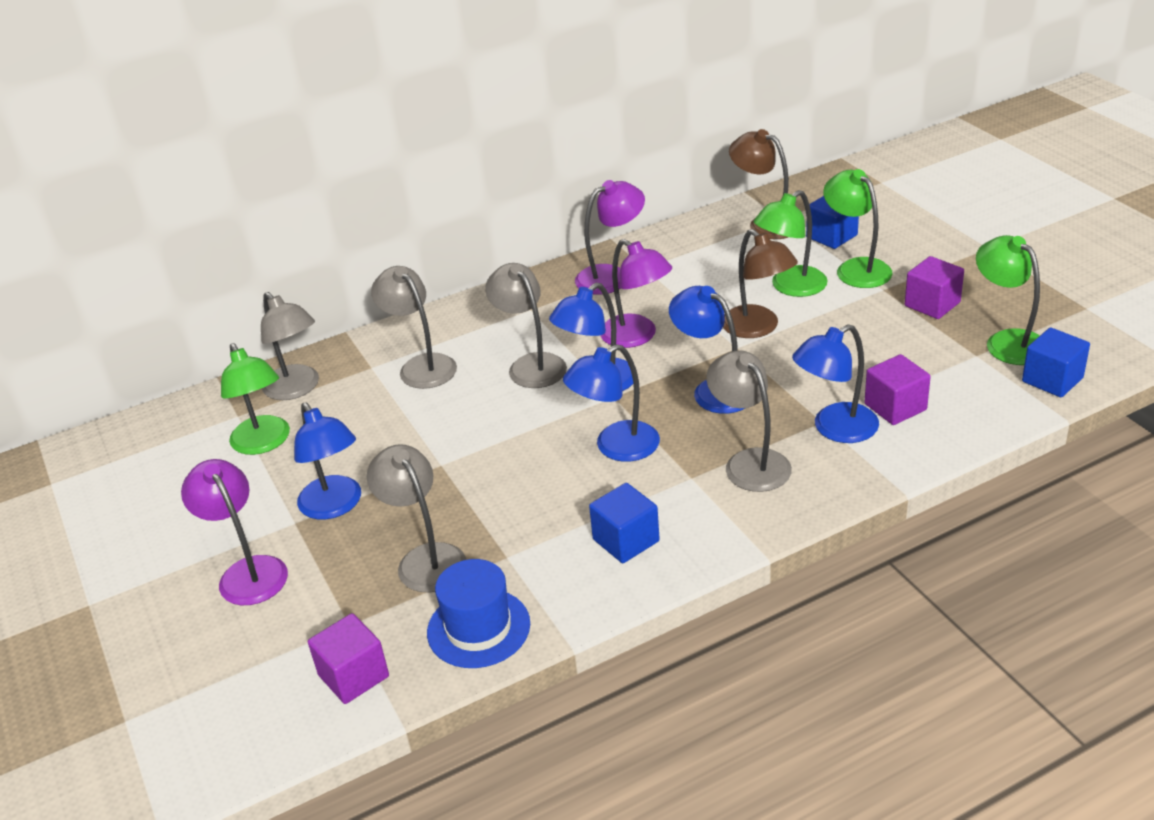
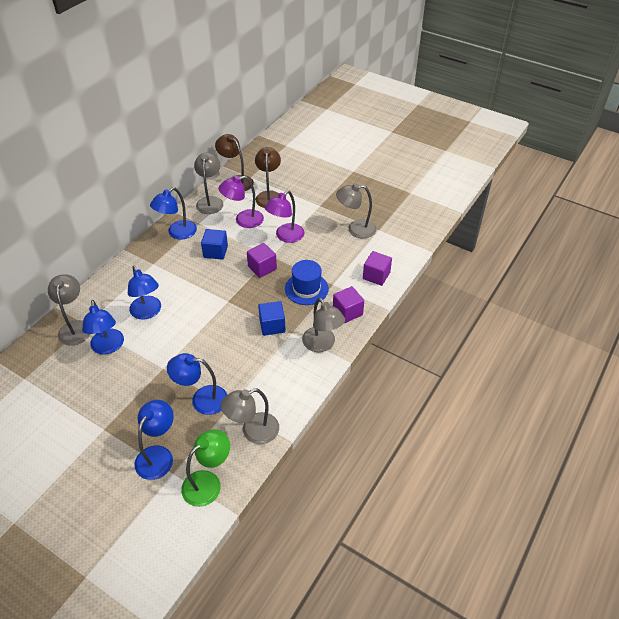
blue cube: [589,483,660,563] [806,196,859,249] [1022,327,1090,397] = 3 -> [201,229,228,260] [258,301,286,336] = 2
green lamp: [221,343,290,455] [754,190,828,297] [823,169,893,288] [976,235,1040,365] = 4 -> [181,429,230,507] = 1
purple lamp: [181,459,288,605] [575,180,645,295] [600,239,672,348] = 3 -> [219,176,264,228] [265,191,304,243] = 2

